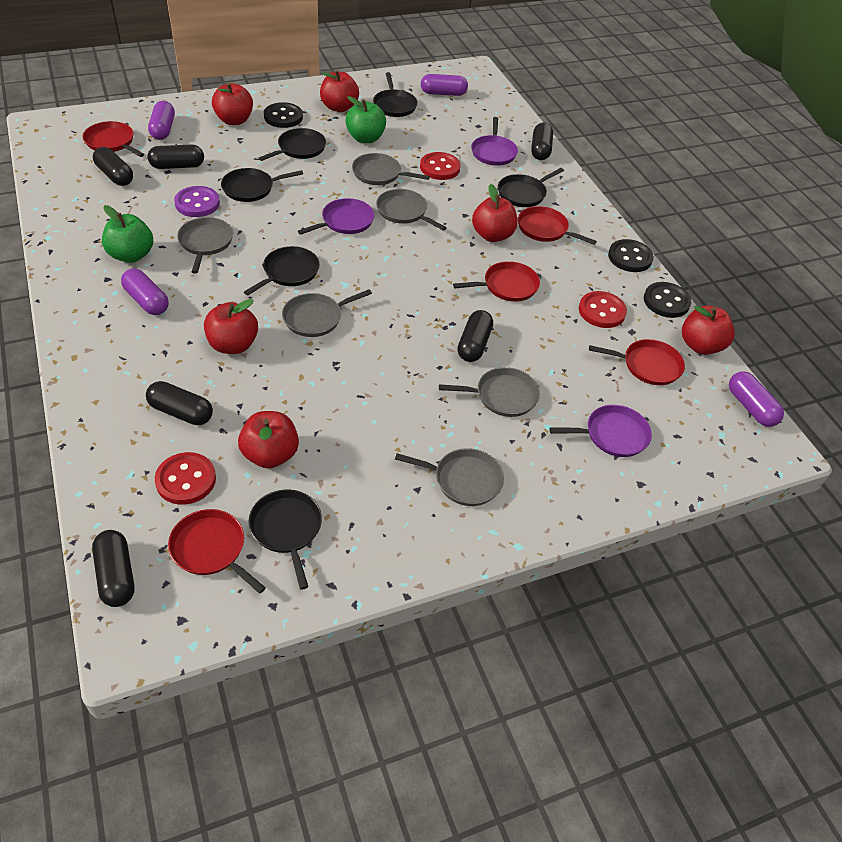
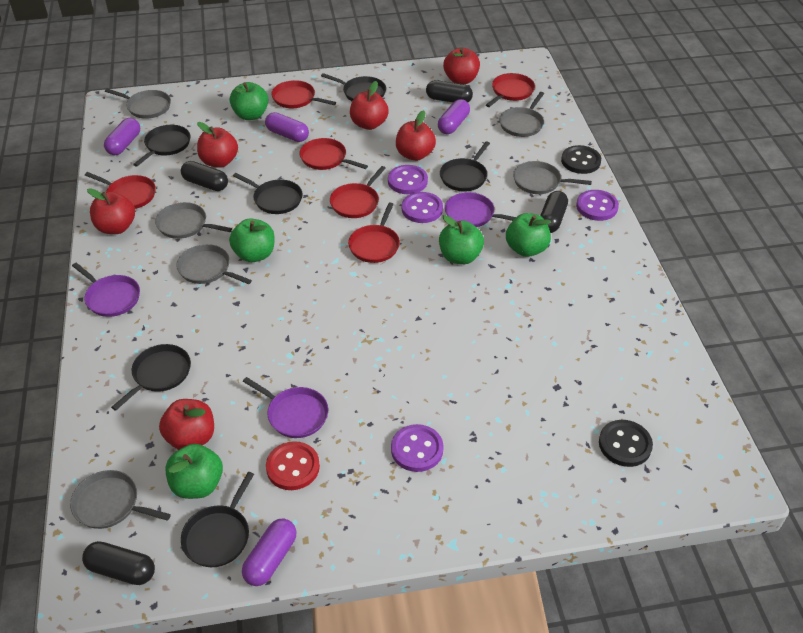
black button: [264,102,303,128] [608,239,654,272] [644,282,691,318] = 3 -> [561,145,601,174] [599,420,653,467] = 2
black capsule: [92,530,135,607] [93,147,133,186] [146,381,213,425] [148,144,204,169] [457,310,493,362] [531,123,553,160] = 6 -> [82,541,155,585] [181,161,228,191] [426,80,473,102] [540,191,568,233] = 4
green apple: [102,205,153,263] [345,96,386,143] = 2 -> [165,444,223,499] [229,218,275,262] [230,82,268,120] [439,215,484,264] [506,213,551,257] = 5
purple button: [174,186,220,217] = 1 -> [388,165,428,194] [391,424,444,472] [402,192,443,223] [576,190,619,221] = 4
red button: [155,452,216,505] [420,152,461,180] [579,291,627,328] = 3 -> [266,441,320,490] = 1
red pan: [83,121,144,157] [168,509,266,594] [453,261,540,302] [518,206,597,245] [589,339,685,385] = 5 -> [85,172,156,209] [271,80,336,108] [299,138,368,170] [330,166,386,218] [348,203,400,263] [486,73,535,107] = 6

